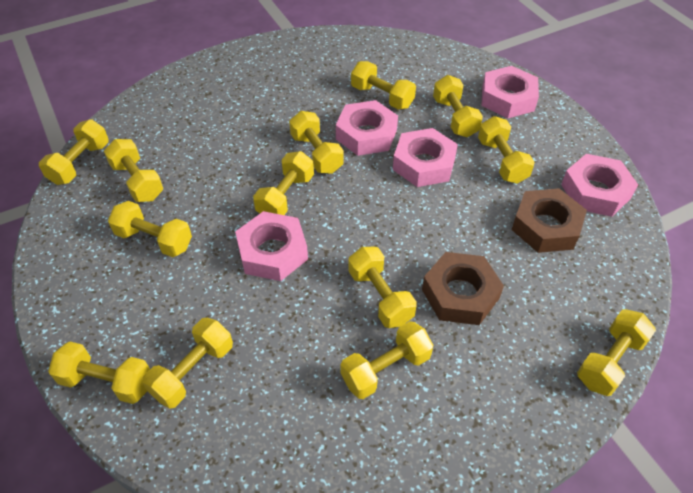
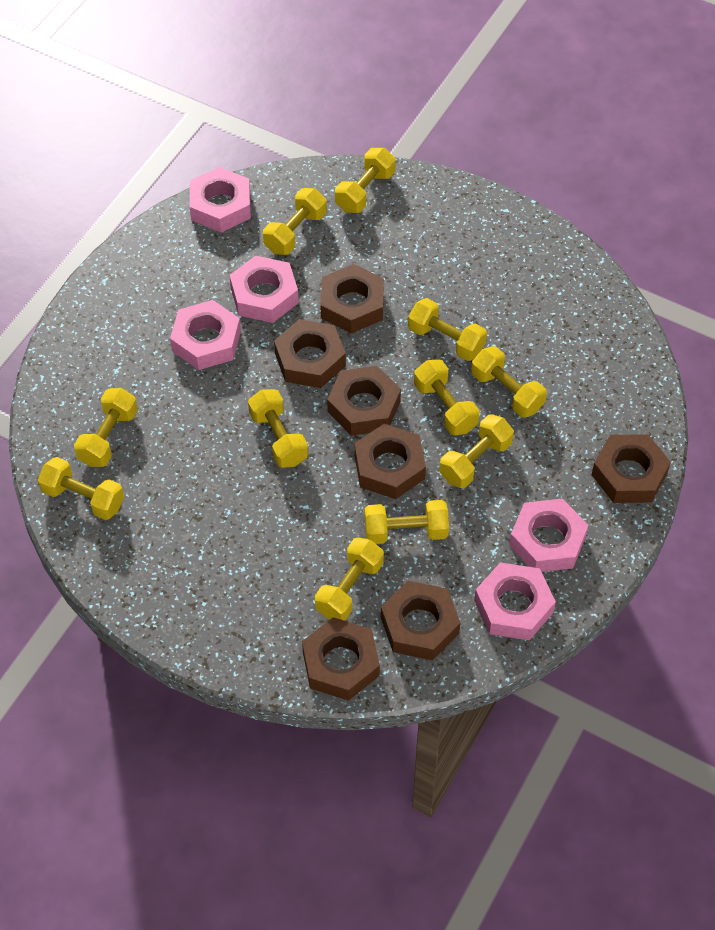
brown nut: [422,252,504,325] [511,188,587,253] = 2 -> [274,319,346,388] [302,617,380,701] [320,264,384,333] [327,366,401,436] [354,424,426,499] [381,581,460,660] [592,434,671,503] = 7
yellow dumbbell: [39,119,109,185] [48,341,150,404] [104,139,163,202] [108,201,192,257] [142,318,233,409] [253,151,314,215] [289,111,344,174] [340,321,433,399] [348,247,417,328] [351,61,416,110] [433,75,483,137] [478,116,535,184] [577,309,656,396] = 13 -> [38,457,124,520] [74,388,138,467] [248,389,308,468] [263,188,327,255] [315,537,384,621] [335,148,396,213] [365,500,449,544] [408,298,487,361] [414,359,480,435] [439,414,514,488] [471,346,547,418] = 11

